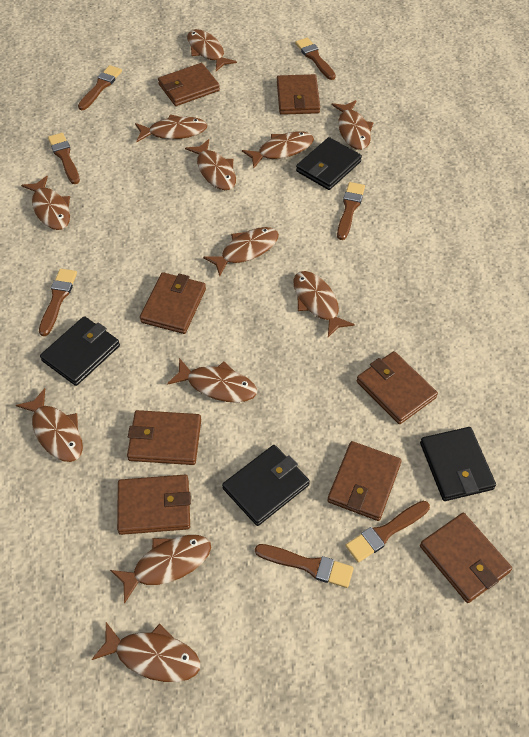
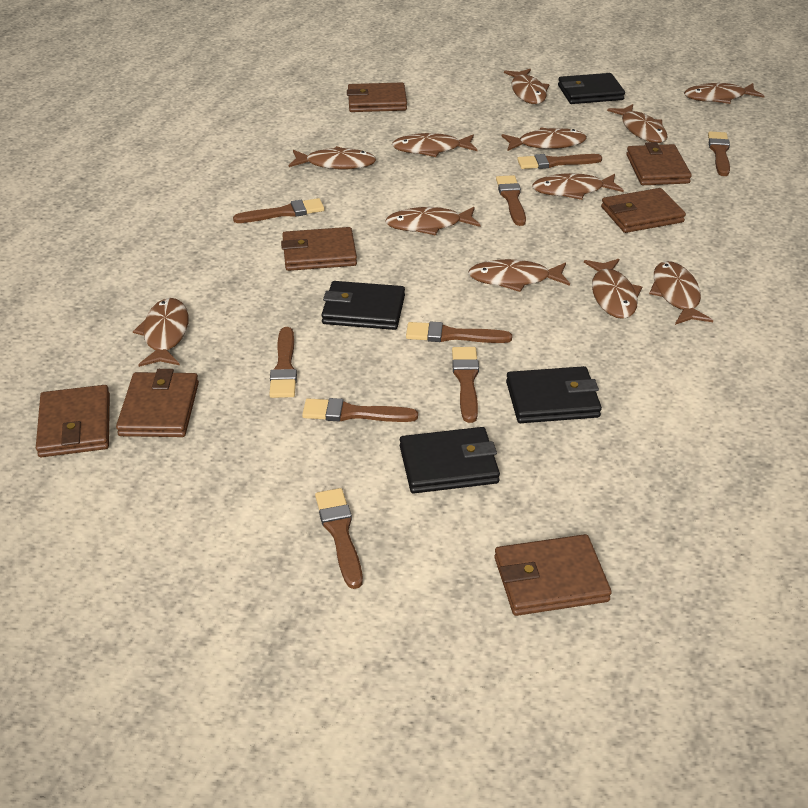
brown brush: [39,269,77,336] [48,133,80,184] [78,65,122,110] [255,544,354,588] [295,38,336,80] [337,182,365,240] [345,501,430,563] = 7 -> [233,198,325,223] [269,327,297,398] [302,398,418,422] [315,488,363,589] [406,322,512,343] [452,347,479,423] [496,175,526,226] [517,154,602,169] [708,131,730,176] = 9
brown wallet: [117,475,191,535] [127,410,201,465] [140,272,206,334] [158,63,220,106] [277,74,320,115] [327,441,402,521] [356,351,438,424] [420,513,512,603] = 8 -> [36,385,110,457] [116,369,199,437] [281,227,357,271] [347,82,407,112] [494,534,612,616] [601,188,686,233] [626,142,692,185] = 7

